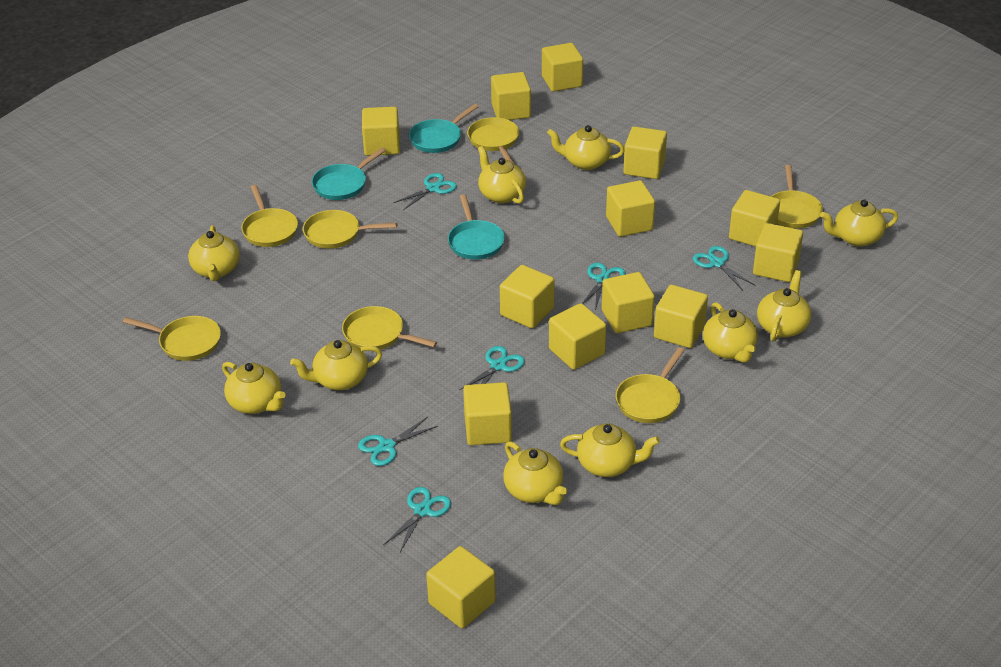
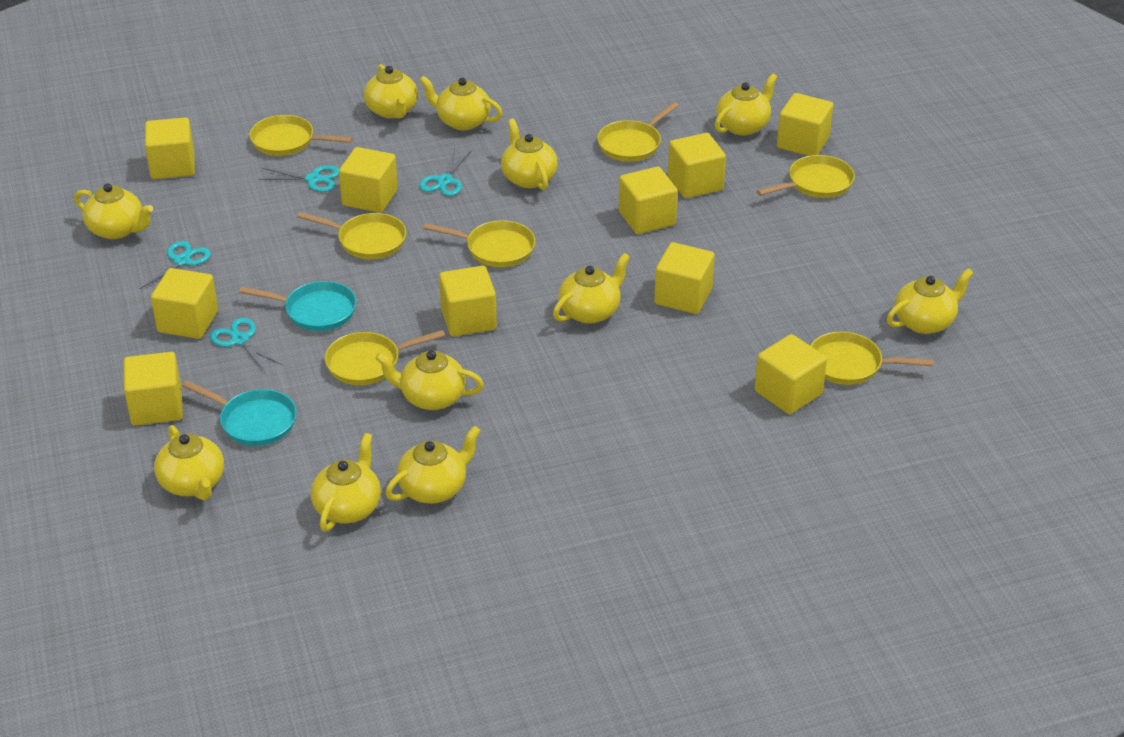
turquoise pan: [312,147,386,200] [409,104,479,153] [448,195,505,260] = 3 -> [182,381,297,446] [239,281,357,331] = 2
turquoise scissors: [358,417,438,466] [383,487,451,552] [393,173,457,210] [460,346,525,390] [582,263,626,311] [693,246,756,290] = 6 -> [140,241,211,289] [210,318,283,372] [258,165,339,192] [419,149,471,196] = 4
yellow cube: [362,107,400,156] [426,546,496,628] [463,382,512,445] [491,72,531,120] [500,265,554,328] [542,43,583,92] [549,303,606,370] [602,272,655,333] [606,180,655,237] [623,126,667,179] [654,285,708,348] [729,190,780,247] [753,223,803,282] = 13 -> [124,352,183,426] [145,117,195,179] [151,268,218,339] [339,147,398,213] [439,266,497,336] [619,166,678,234] [654,242,715,314] [668,133,726,198] [755,334,827,414] [777,93,833,156] = 10
yellow teapot: [188,225,240,281] [222,362,286,414] [290,340,382,390] [478,146,526,204] [503,441,567,505] [547,125,624,170] [560,423,660,477] [703,302,758,363] [757,270,811,342] [820,200,898,247] = 10 -> [74,184,153,239] [154,425,224,500] [311,433,381,532] [364,64,418,118] [375,350,484,410] [385,426,481,504] [419,76,503,130] [501,118,558,190] [553,253,630,324] [715,73,777,136] [887,268,973,334] = 11

